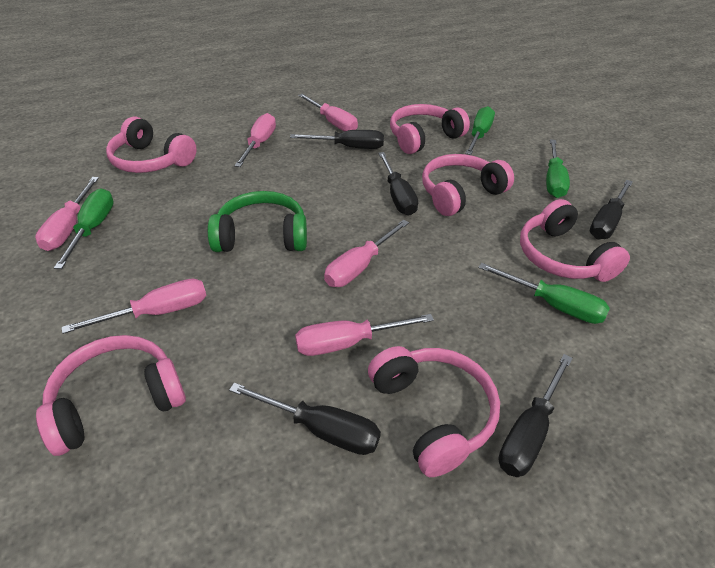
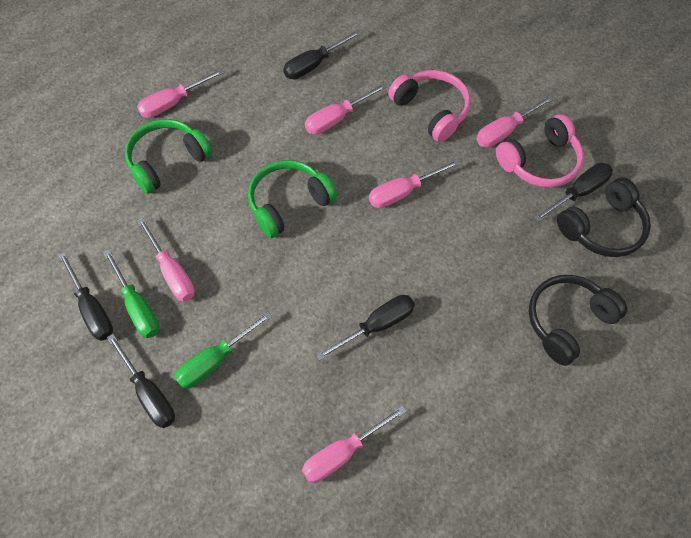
black headphones: none = 0 -> [529,275,627,366] [557,177,651,257] = 2
green headphones: [208,191,307,252] = 1 -> [125,119,212,194] [248,160,337,238] = 2
green screwdriver: [54,188,114,269] [465,106,495,155] [478,263,610,324] [546,139,570,198] = 4 -> [103,249,159,338] [174,312,272,389] = 2
pink headphones: [36,335,186,456] [106,117,197,173] [368,346,500,477] [390,104,470,154] [422,154,514,216] [520,199,630,282] = 6 -> [388,70,471,142] [496,114,584,187] = 2

